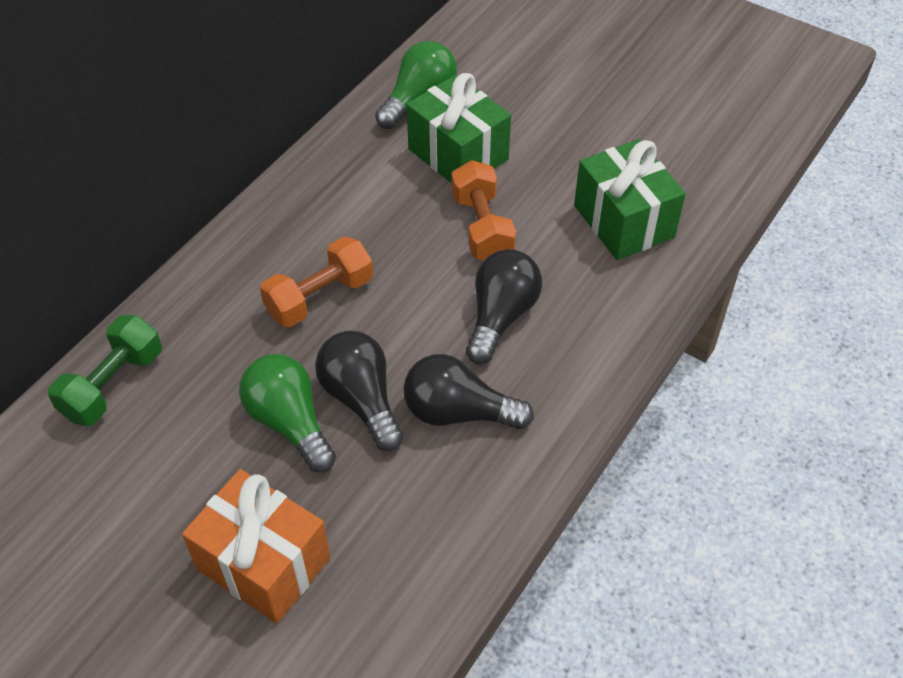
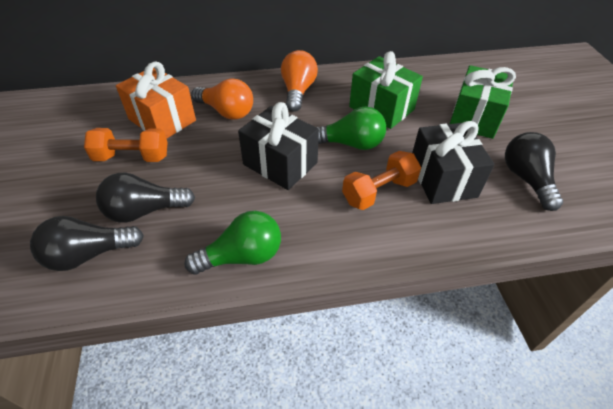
black gift: none = 0 -> [238,102,319,190] [412,121,495,204] = 2
green dumbbell: [48,315,162,426] = 1 -> none = 0
orange light bulb: none = 0 -> [191,78,253,120] [281,50,318,112] = 2

